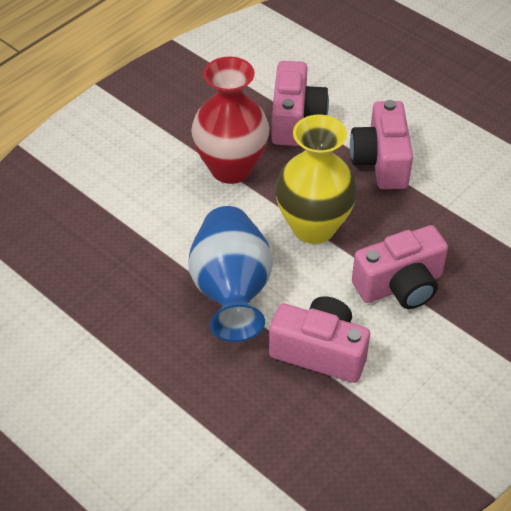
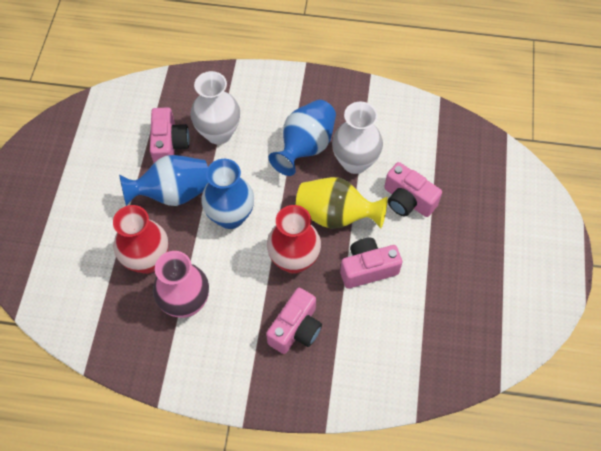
blue vase: [188,206,273,342] = 1 -> [119,155,208,206] [201,159,254,229] [269,100,336,176] = 3
pink vase: none = 0 -> [153,251,209,318] = 1
red vase: [191,57,270,184] = 1 -> [113,205,168,274] [267,205,321,274] = 2
white vase: none = 0 -> [190,71,240,144] [332,102,383,174] = 2

